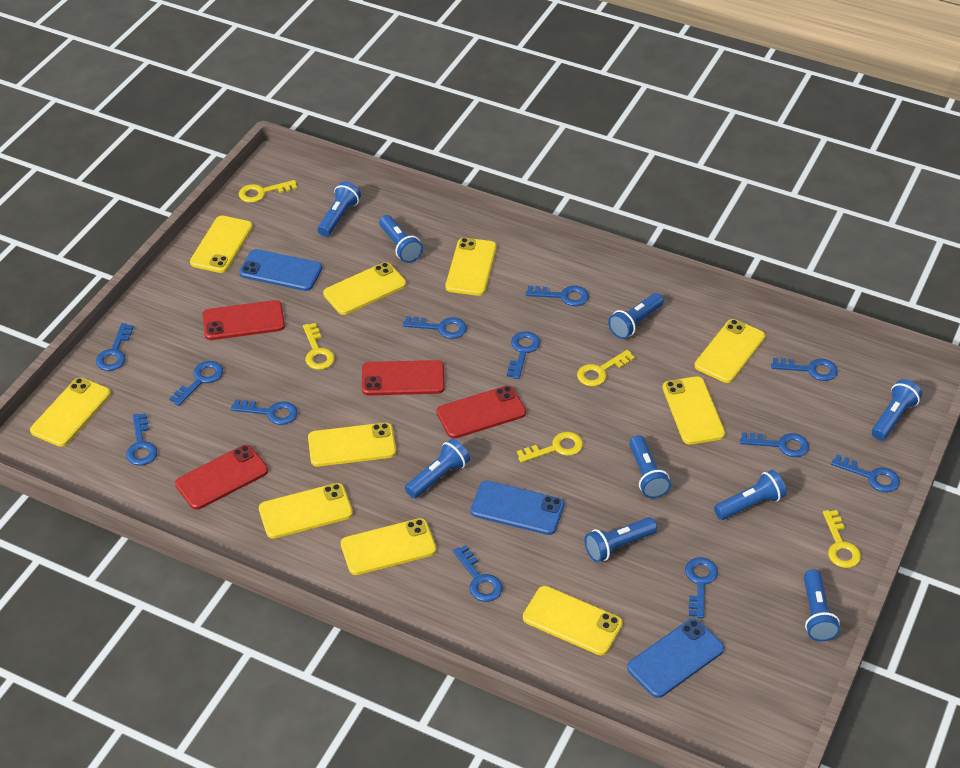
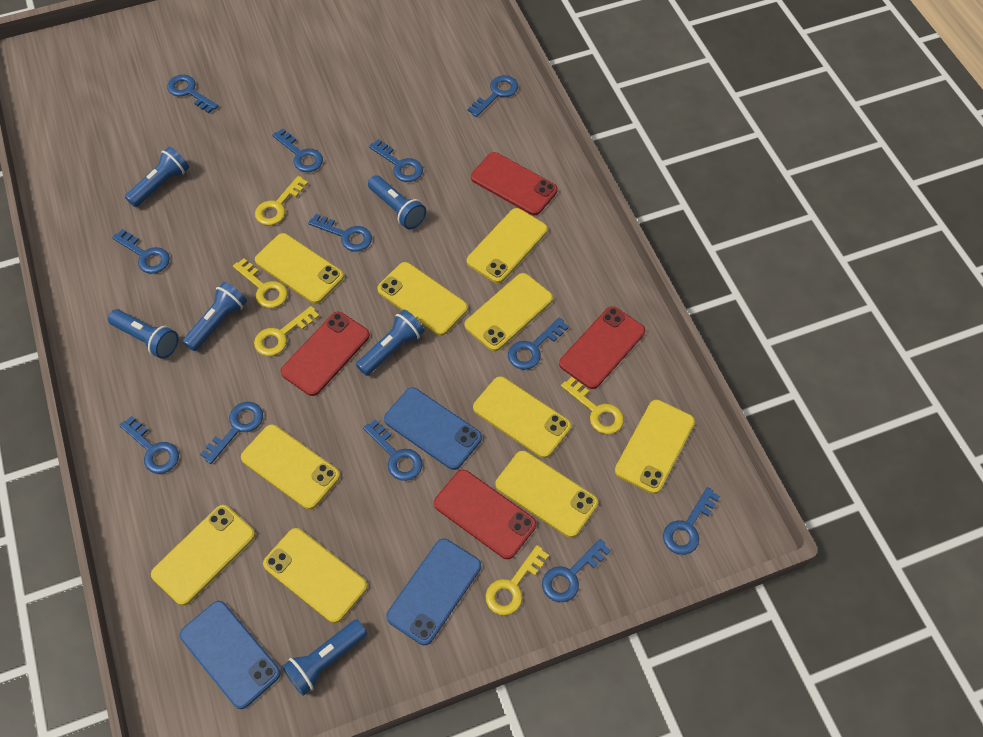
blue flashlight: [318,182,361,237] [379,215,423,263] [405,439,470,498] [584,517,657,562] [608,293,664,339] [629,435,671,498] [714,470,786,520] [804,569,840,642] [872,379,922,441] = 9 -> [108,309,179,359] [125,147,189,207] [182,282,247,351] [282,619,367,696] [356,309,425,376] [368,175,426,229] = 6

